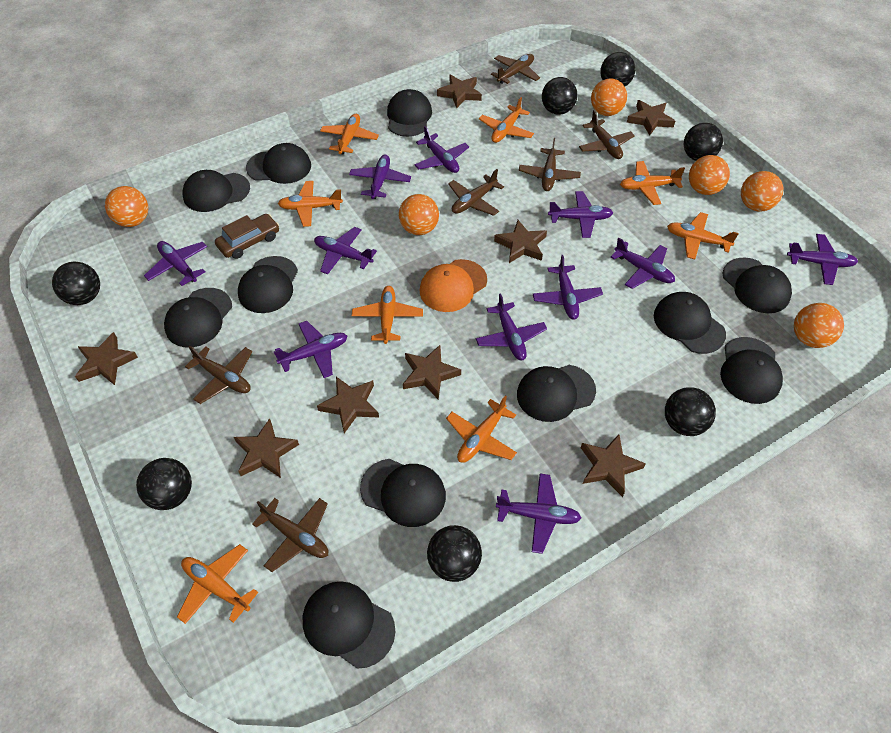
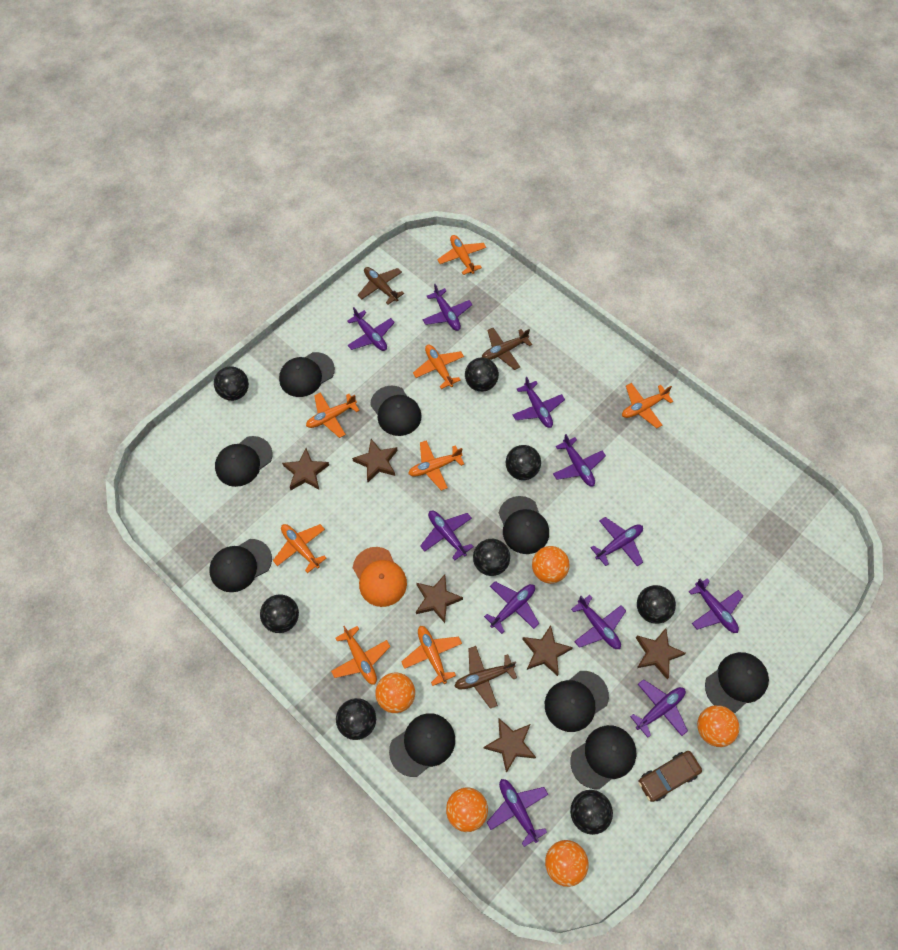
black ball: [52,262,100,305] [136,458,192,510] [427,525,482,582] [542,77,577,115] [600,52,636,86] [665,387,716,436] [684,123,723,161] = 7 -> [214,366,249,401] [260,594,299,633] [336,698,376,740] [465,358,499,392] [473,539,510,576] [506,445,541,480] [570,790,613,835] [637,585,676,624] = 8
black cap: [164,288,232,347] [183,170,250,212] [238,256,298,313] [246,143,311,184] [303,581,395,669] [360,459,446,527] [387,89,432,137] [517,365,596,422] [654,292,726,354] [720,337,783,404] [723,257,792,313] = 11 -> [209,539,272,592] [215,436,273,487] [279,352,335,397] [370,385,422,436] [389,713,455,777] [499,496,549,554] [545,671,609,732] [570,725,636,789] [705,652,769,713] = 9
brown plane: [185,345,252,404] [252,498,328,572] [448,169,504,216] [491,54,540,84] [519,138,581,191] [579,110,635,159] = 6 -> [358,267,404,305] [454,646,517,709] [482,328,532,370] = 3
brown star: [75,332,138,385] [234,418,299,478] [317,377,379,433] [403,345,461,400] [437,75,482,108] [494,220,547,263] [581,434,646,497] [627,100,675,136] = 8 -> [282,448,329,490] [352,439,397,482] [416,575,463,623] [484,718,536,773] [522,625,573,676] [636,628,686,679] = 6
orange ball: [105,186,148,227] [399,194,439,235] [591,78,627,116] [689,155,730,195] [741,171,783,212] [794,303,844,348] = 6 -> [375,673,415,713] [446,788,488,832] [532,546,570,584] [545,840,588,887] [697,705,739,747] = 5

